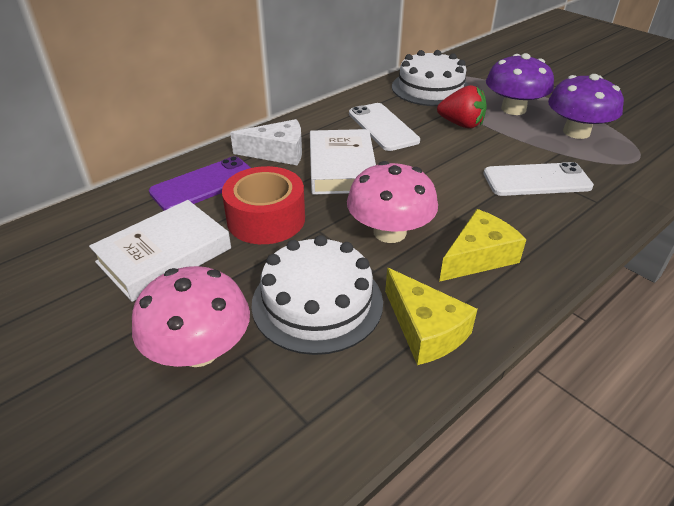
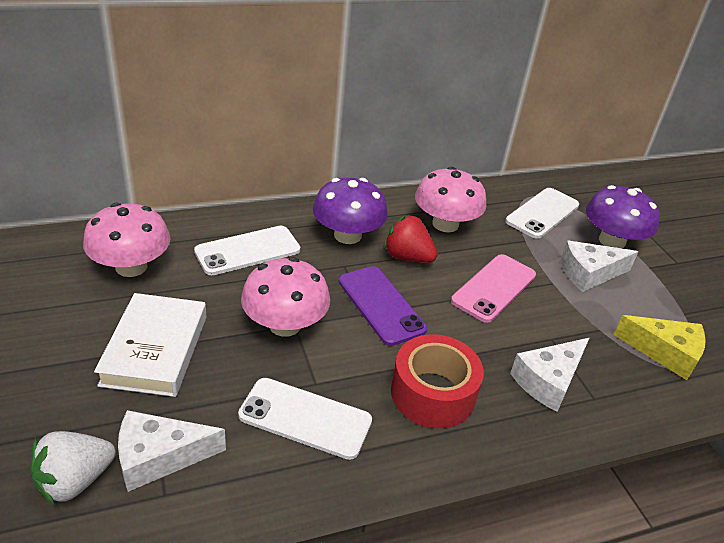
pink mushroom: [132,266,250,367] [347,161,438,243] = 2 -> [83,203,171,277] [241,257,330,337] [415,167,486,232] = 3
pink phone: none = 0 -> [451,254,536,323] = 1
white book: [89,200,231,302] [310,129,376,195] = 2 -> [94,293,206,397] = 1
white cake: [252,235,383,355] [392,50,469,106] = 2 -> none = 0
white cheese: [230,119,302,165] = 1 -> [118,410,226,492] [510,338,589,412] [560,241,638,292] = 3
white phone: [349,103,420,151] [484,162,594,196] = 2 -> [194,226,300,275] [238,378,372,460] [505,188,579,239] = 3
white strawberry: none = 0 -> [30,431,116,504] = 1
yellow cheese: [385,268,477,365] [439,209,527,282] = 2 -> [614,315,706,380] = 1

